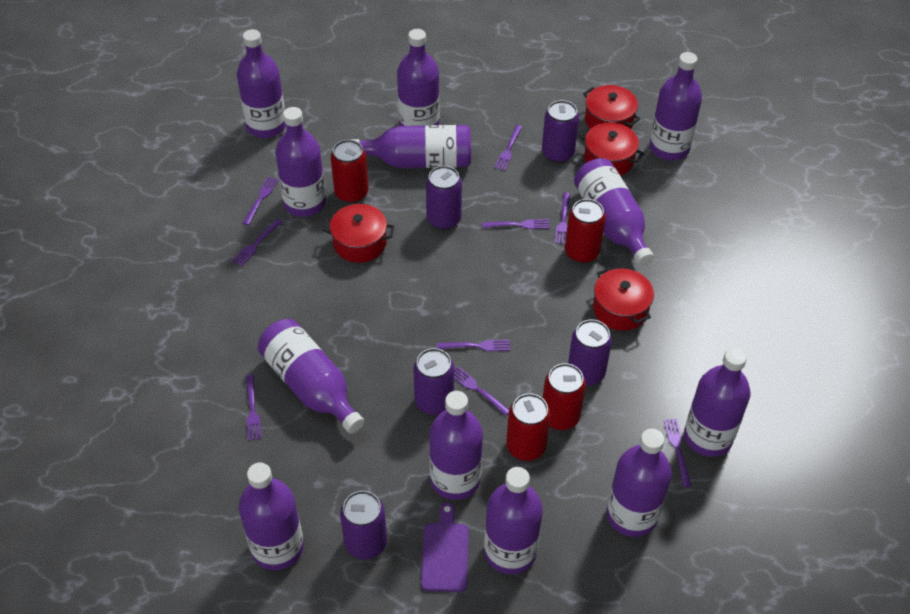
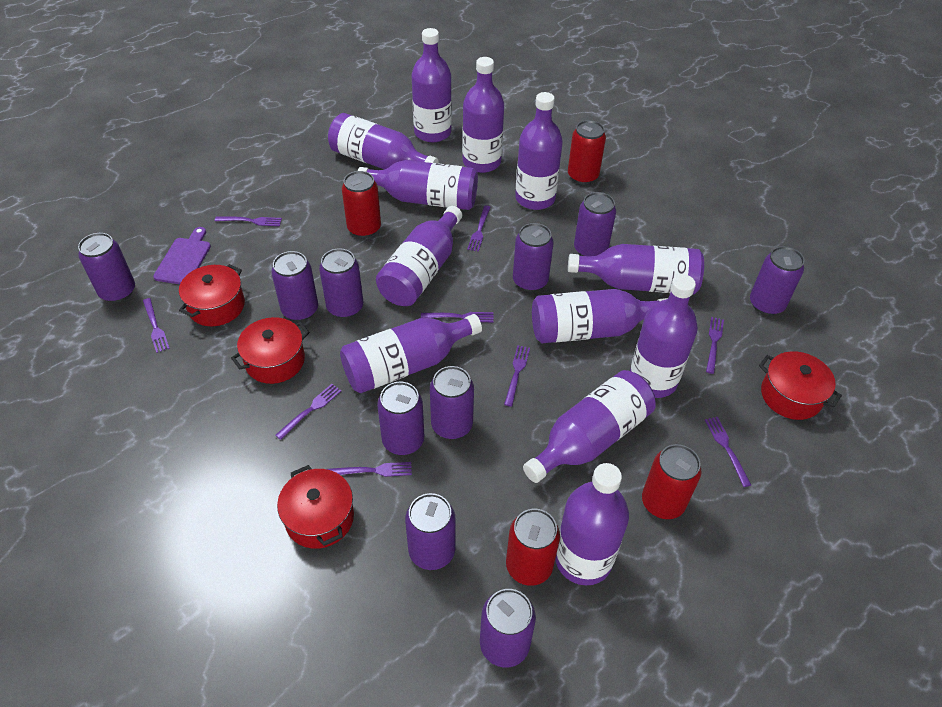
purple can: [340,491,387,560] [413,348,454,415] [426,166,462,230] [542,100,579,163] [568,319,612,386] = 5 -> [78,233,135,302] [271,251,318,321] [319,248,364,318] [377,382,424,455] [405,493,455,570] [430,366,474,439] [480,589,536,667] [513,223,554,292] [574,192,616,256] [750,246,804,315] = 10

